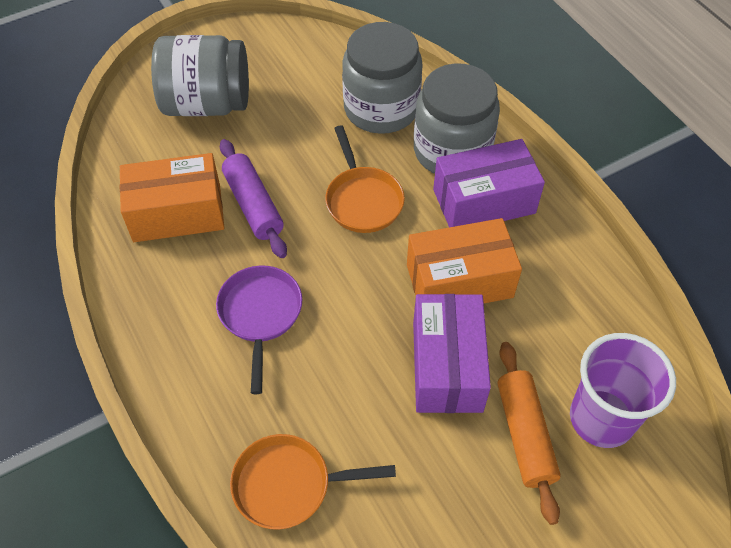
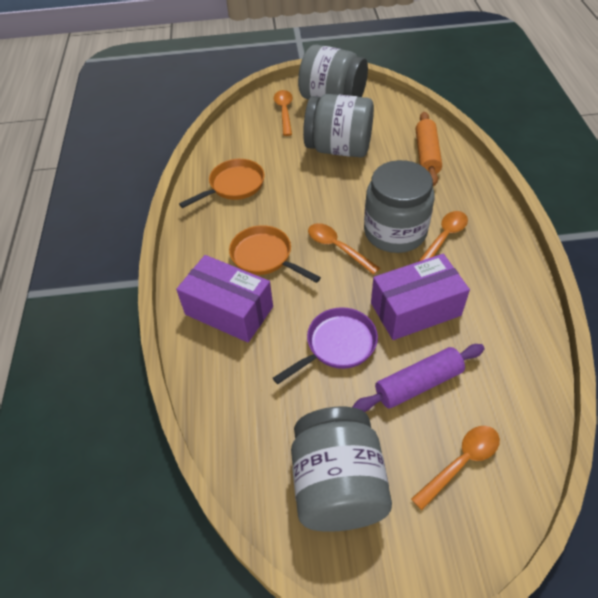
grey jar: [151,35,249,116] [342,22,423,134] [414,63,500,174] = 3 -> [291,407,392,532] [298,45,368,100] [303,94,374,157] [364,160,434,253] = 4
orange box: [120,153,225,242] [407,218,522,303] = 2 -> none = 0
orange spoon: none = 0 -> [274,90,293,136] [308,223,380,275] [411,426,500,510] [418,211,468,262] = 4
purple cup: [570,333,676,448] = 1 -> none = 0

